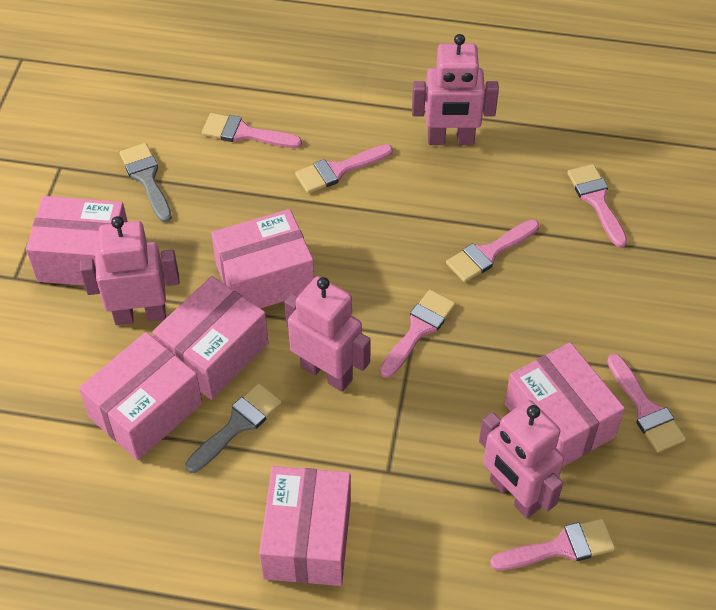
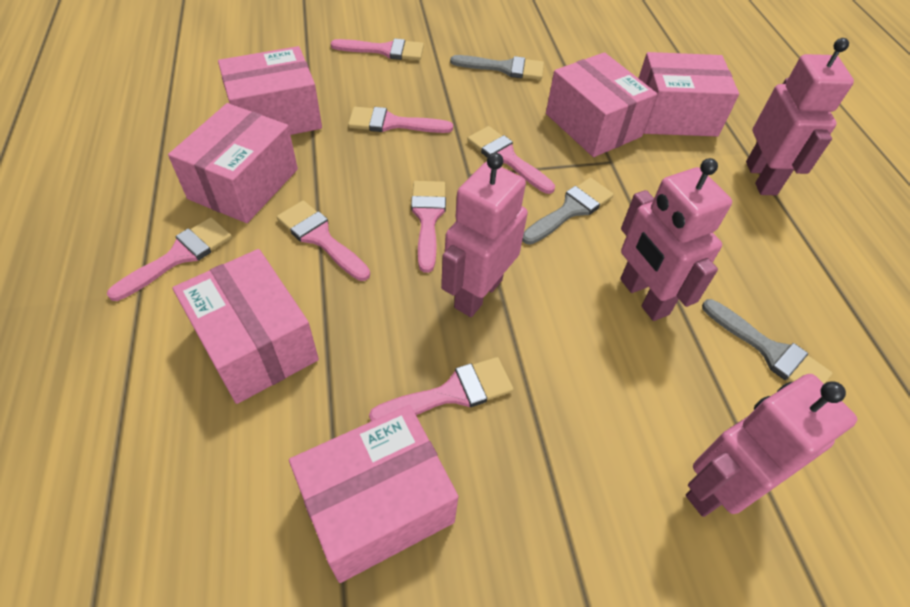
grey brush: [120,143,172,223] [185,383,282,473] = 2 -> [450,55,544,80] [522,178,614,245] [702,299,832,384] = 3

